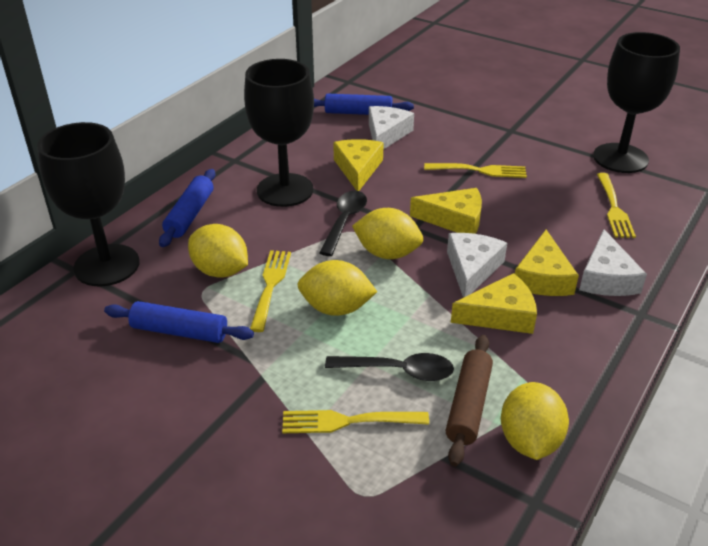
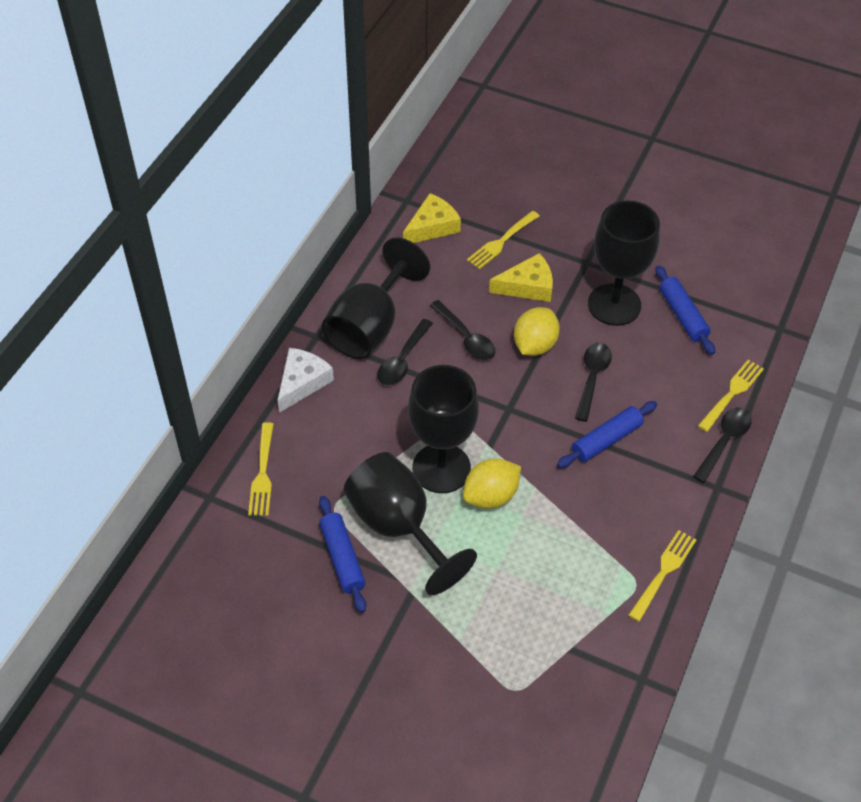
black goblet: [37,122,140,286] [244,59,314,207] [593,32,680,173] = 3 -> [322,238,430,359] [344,452,477,595] [408,365,479,493] [588,200,660,326] = 4
black spoon: [319,191,367,256] [325,353,454,381] = 2 -> [377,319,433,385] [430,300,495,360] [575,343,612,422] [693,408,752,483] = 4
brown rolling pin: [446,335,493,467] = 1 -> none = 0
white cheese: [369,106,414,150] [447,233,507,298] [579,229,647,296] = 3 -> [277,348,334,413] = 1
yellow cheese: [333,139,384,191] [410,188,482,234] [451,273,537,334] [515,230,579,296] = 4 -> [403,193,461,243] [489,253,553,302] = 2
yellow lemon: [188,224,248,278] [297,260,377,316] [352,208,423,259] [501,382,569,460] = 4 -> [463,458,521,509] [514,307,560,356] = 2

